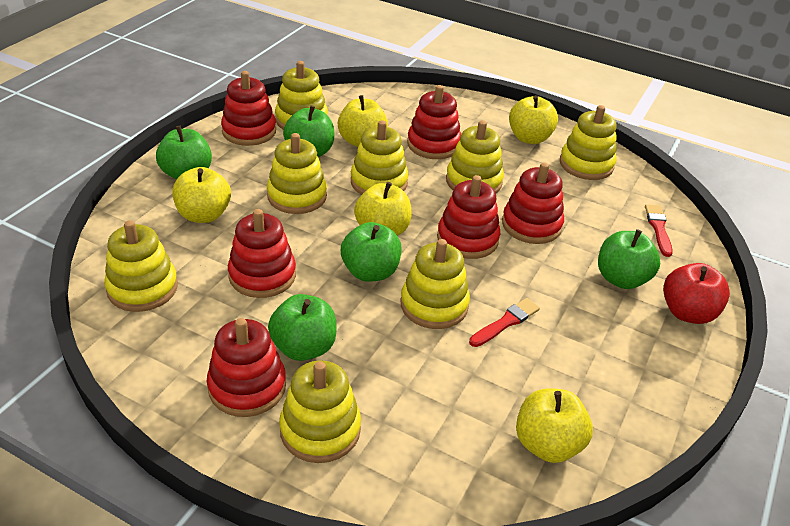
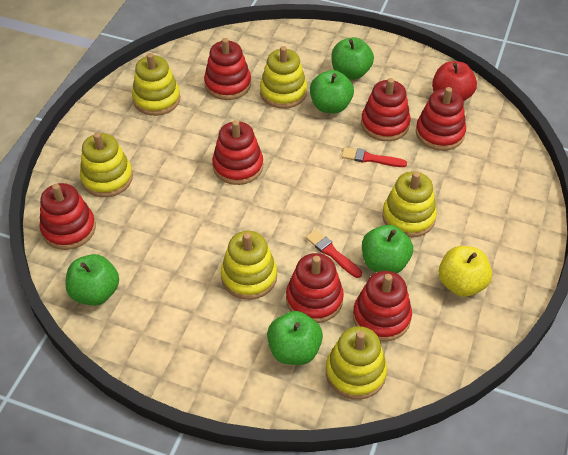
red stacking toy: [207,318,286,417] [221,71,276,146] [228,209,296,298] [407,85,461,159] [437,175,500,259] [502,162,564,244] = 6 -> [40,183,96,250] [204,38,251,100] [212,120,263,185] [286,253,344,323] [353,271,412,342] [361,78,411,141] [416,87,466,151] = 7
yellow apple: [172,167,231,223] [338,95,388,147] [354,182,412,236] [509,95,558,144] [516,388,593,463] = 5 -> [439,246,492,297] = 1
yellow stacking toy: [104,220,178,312] [267,133,327,214] [275,61,328,129] [279,361,361,463] [351,120,408,195] [400,239,470,329] [446,120,504,193] [560,105,617,180] = 8 -> [80,132,133,197] [132,53,180,116] [221,231,277,300] [260,46,307,109] [326,326,387,400] [382,172,437,238] = 6

